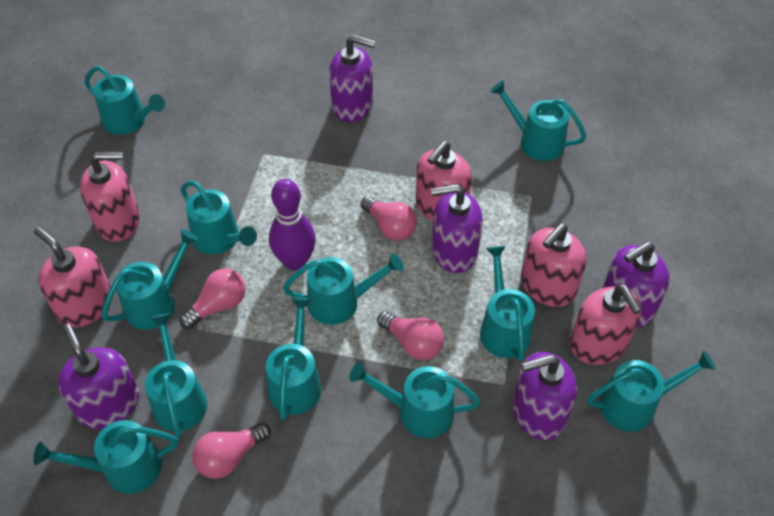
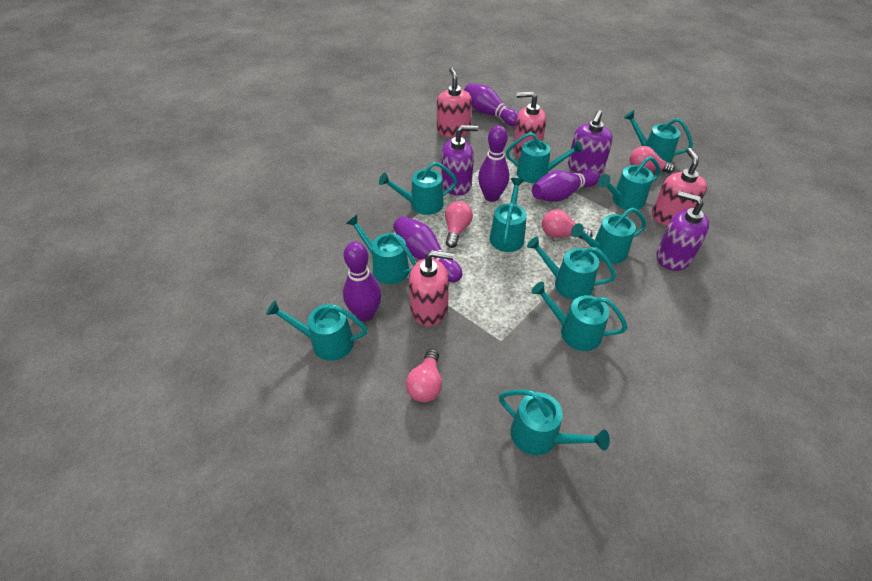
pink soap dispenser: [34,227,113,327] [80,152,140,242] [416,141,472,221] [521,224,587,307] [570,284,642,365] = 5 -> [409,250,454,326] [437,67,472,138] [513,92,546,157] [652,148,707,226] = 4
purple bowling pin: [269,179,316,271] = 1 -> [343,241,382,321] [393,216,463,283] [464,83,518,126] [478,125,509,202] [532,169,600,202] = 5
purple soap dispenser: [58,324,140,429] [329,35,376,122] [431,184,483,273] [513,352,577,441] [603,242,670,327] = 5 -> [441,125,478,195] [568,110,613,174] [656,191,709,271] = 3

